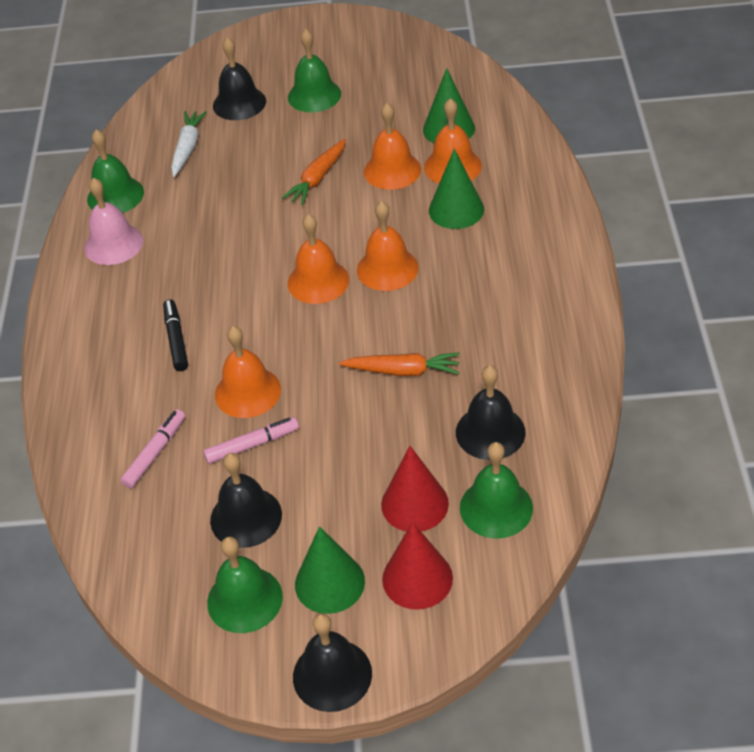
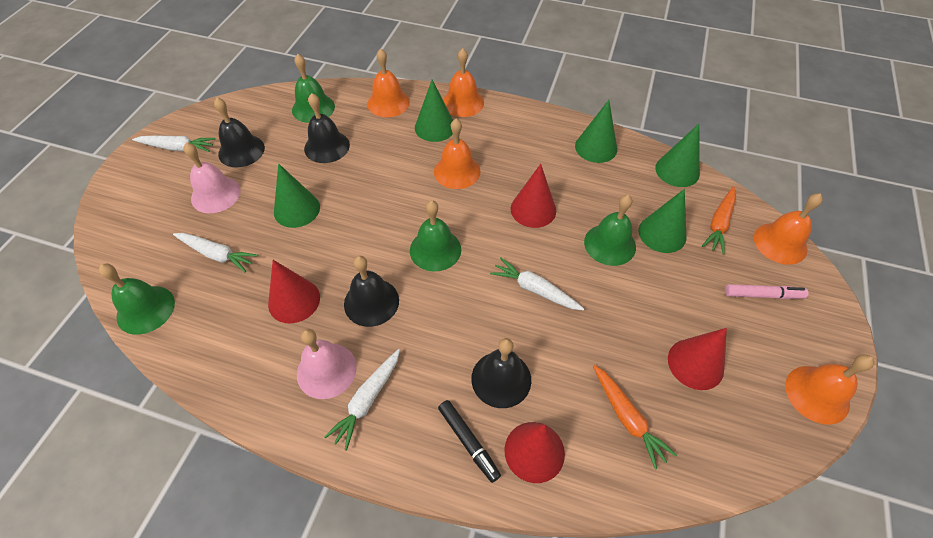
green cone: [295,526,365,614] [423,68,475,143] [429,149,484,229] = 3 -> [274,164,320,228] [415,79,453,142] [575,100,617,163] [639,189,687,253] [655,124,700,187] = 5
pink bell: [84,178,143,265] = 1 -> [183,142,241,213] [297,329,357,399] = 2
pink marker: [120,409,185,489] [203,417,299,464] = 2 -> [725,284,809,299] = 1
red cone: [381,446,449,532] [382,522,453,610] = 2 -> [268,260,320,323] [504,422,565,483] [511,164,556,228] [668,328,727,390] = 4
white carrot: [171,111,207,177] = 1 -> [132,135,216,152] [173,233,258,273] [324,349,400,451] [490,258,584,310] = 4

